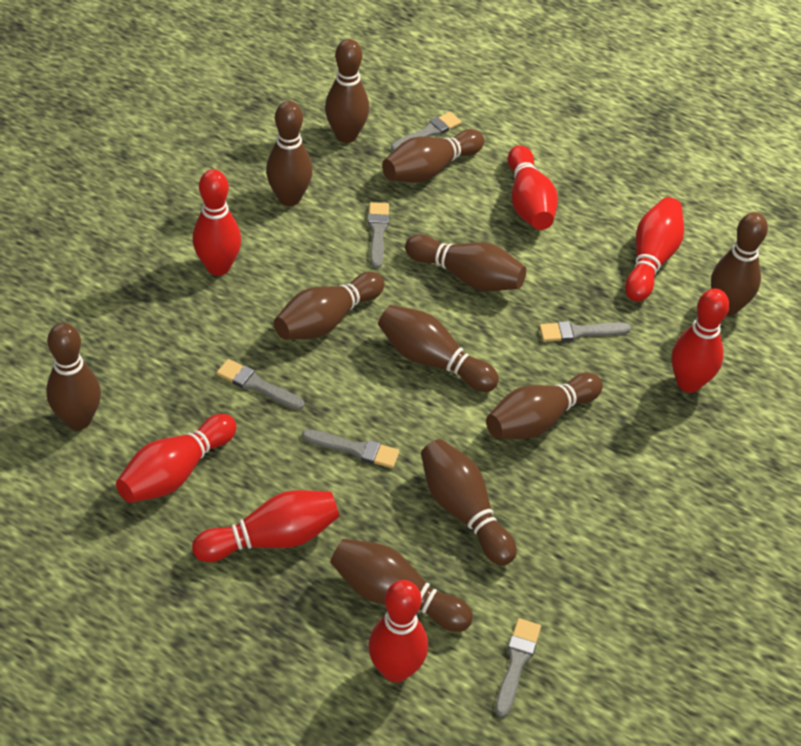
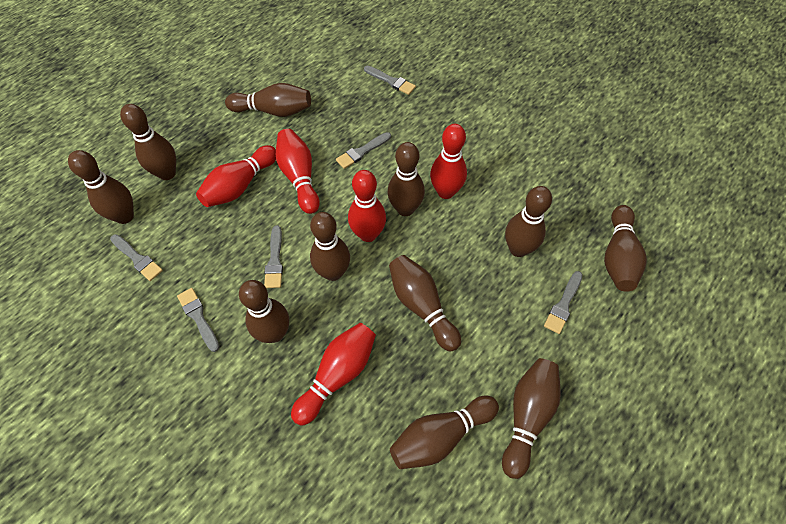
red bowling pin: [116,414,236,503] [192,490,339,562] [193,169,241,276] [368,580,428,683] [507,145,558,230] [625,197,684,302] [671,289,729,393] = 7 -> [196,145,276,207] [276,129,320,214] [291,323,376,426] [348,170,386,242] [430,124,467,199] = 5

